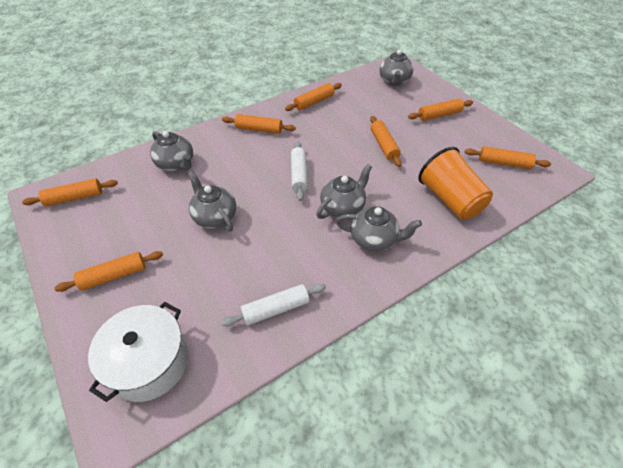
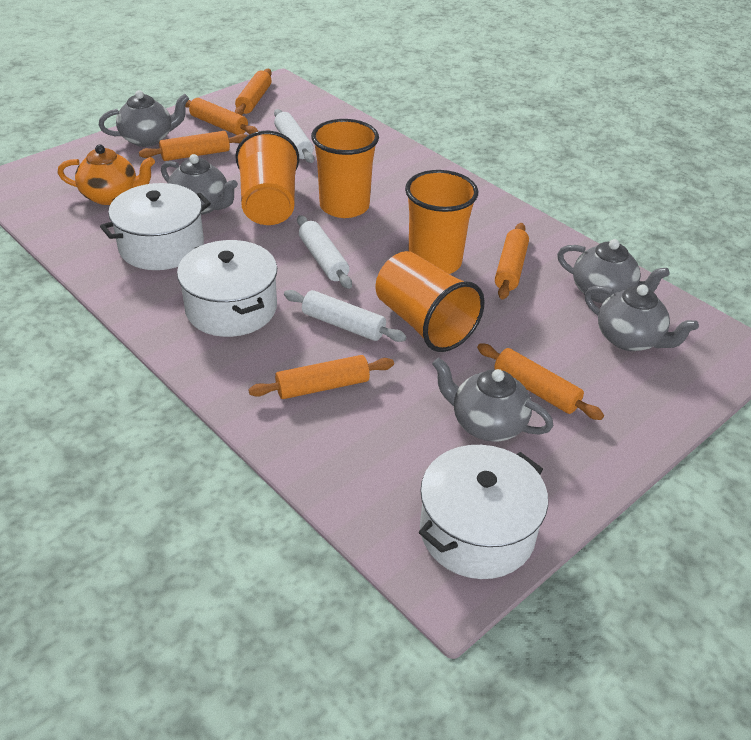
orange cup: [418,147,493,220] = 1 -> [235,131,299,225] [311,119,379,218] [376,251,485,352] [405,170,478,274] = 4
orange rolling pin: [22,179,118,206] [54,251,163,292] [222,114,296,134] [285,83,342,111] [370,116,402,167] [408,98,473,121] [465,146,551,169] = 7 -> [139,131,248,161] [185,98,258,135] [235,69,272,115] [248,355,394,399] [477,343,604,420] [495,223,529,300] = 6
orange teapot: none = 0 -> [58,145,155,205] = 1
white pot: [88,302,188,402] = 1 -> [100,183,211,270] [177,240,277,337] [419,445,548,579] = 3
white rolling pin: [221,284,326,326] [291,141,308,201] = 2 -> [274,109,314,163] [284,290,406,342] [297,215,352,289] = 3

